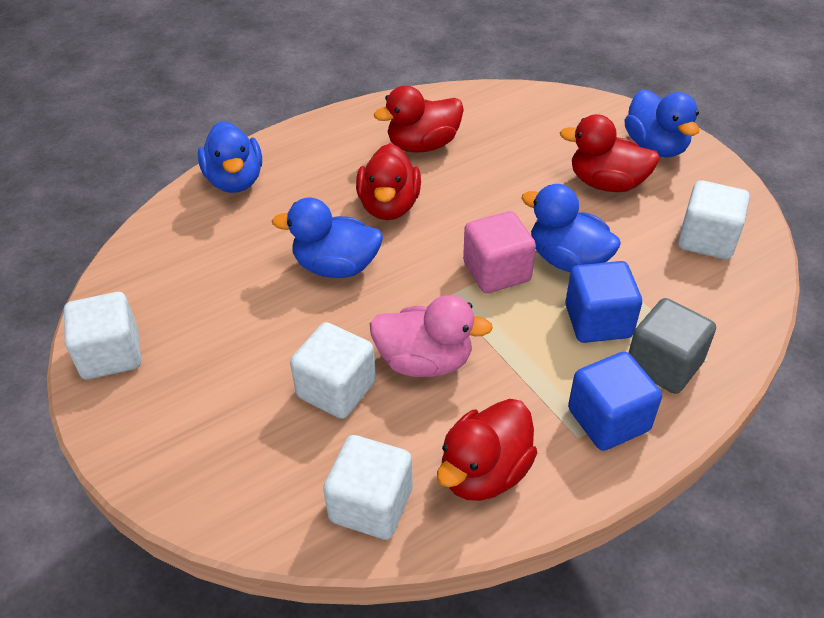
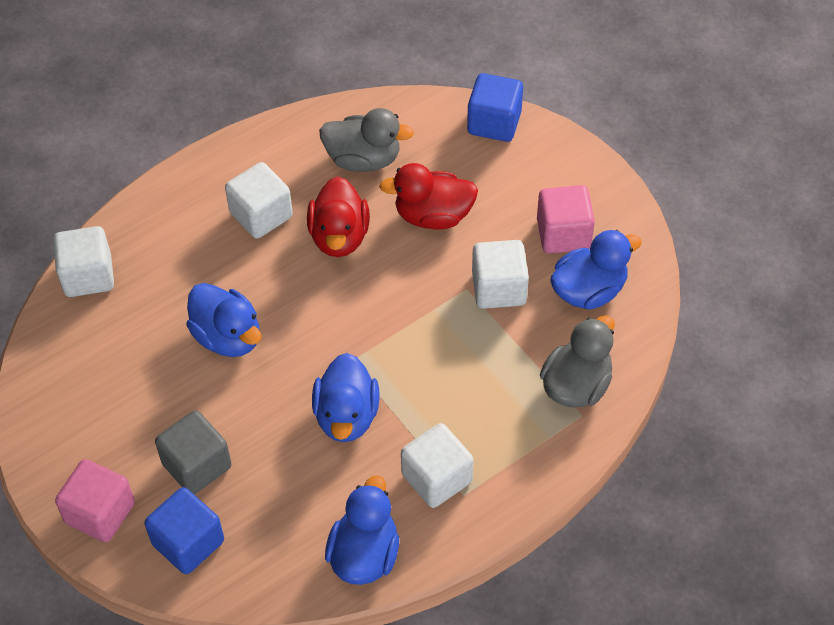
grey duck: none = 0 -> [319,108,414,172] [540,315,615,408] = 2
pink cube: [463,211,536,293] = 1 -> [55,459,135,542] [537,185,595,253] = 2
pink duck: [370,295,493,377] = 1 -> none = 0
red duck: [356,143,421,220] [374,85,464,153] [437,399,537,501] [560,114,660,192] = 4 -> [307,177,370,257] [379,163,478,230] = 2

